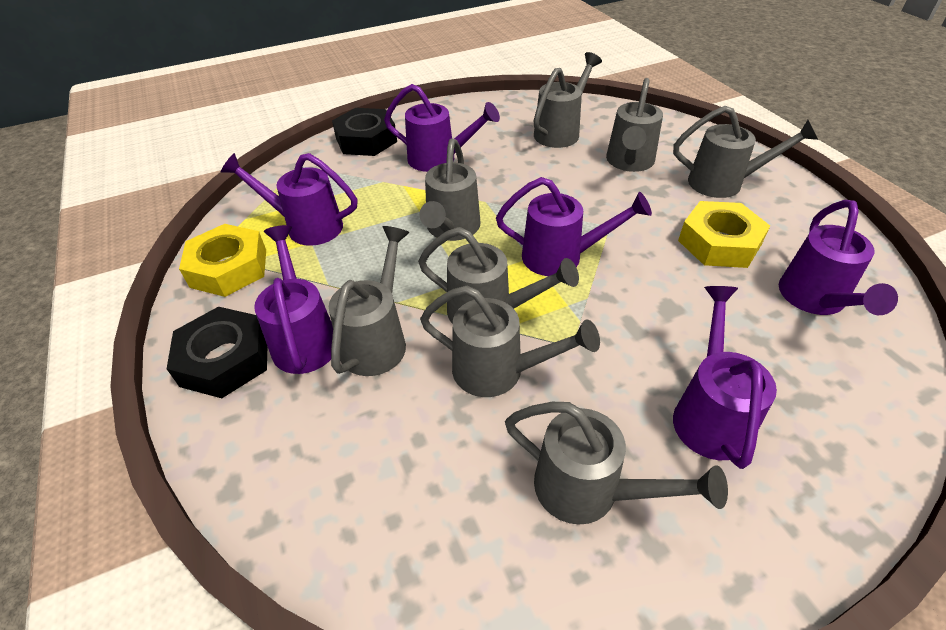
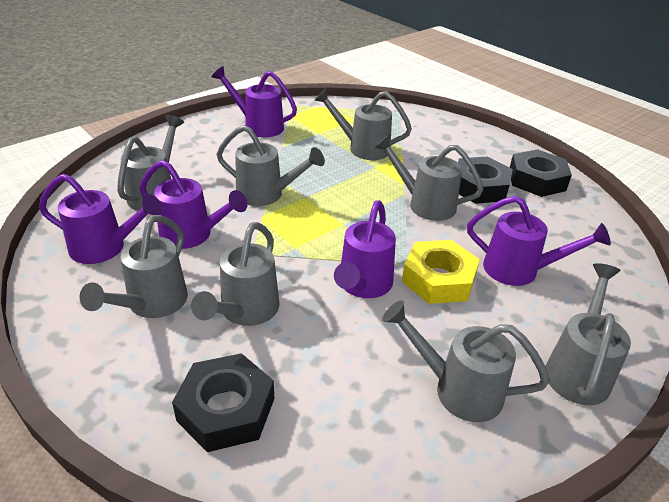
black nut: [167,307,267,398] [332,108,397,156] = 2 -> [172,353,274,452] [458,156,513,204] [510,149,572,197] = 3
purple watering can: [221,153,357,246] [254,225,333,374] [384,84,500,172] [496,177,652,276] [673,286,777,469] [779,200,898,315] = 6 -> [39,174,162,264] [140,160,248,249] [212,66,297,137] [334,200,396,298] [467,196,611,286] = 5
yellow nut: [179,224,266,297] [678,201,770,268] = 2 -> [402,240,480,304] = 1

